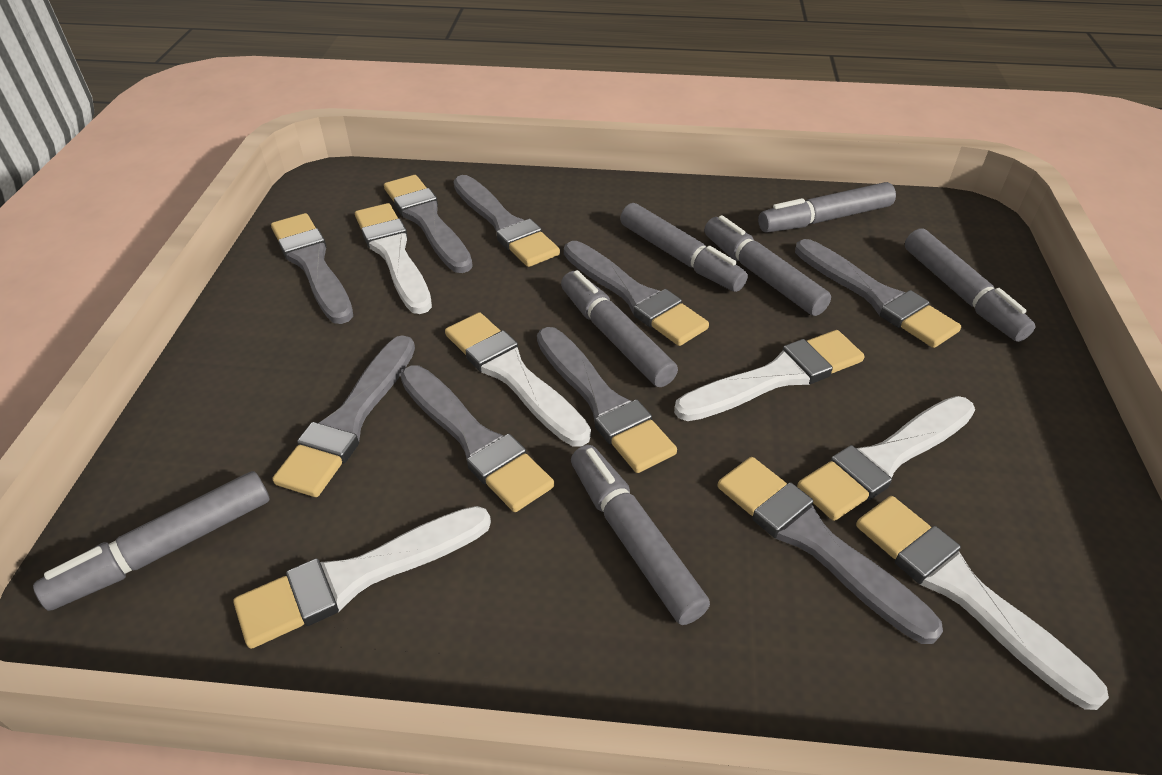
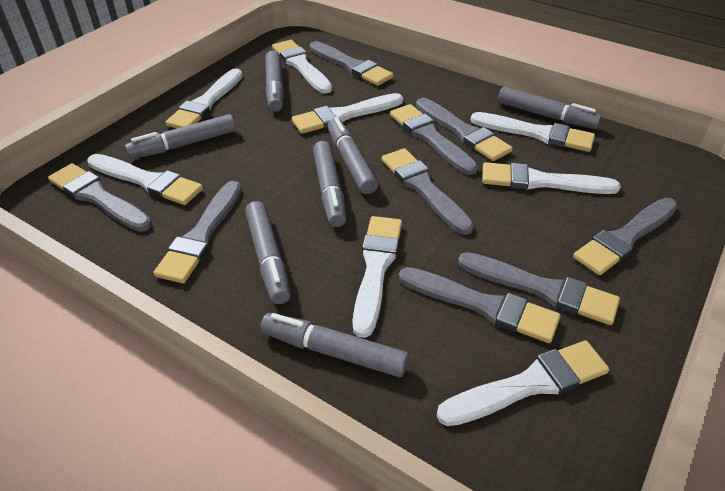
white brush: [233,506,491,649] [355,203,432,314] [445,312,591,446] [674,330,864,421] [797,396,975,521] [856,496,1109,710] = 6 -> [87,154,203,205] [166,68,243,128] [272,40,332,93] [292,93,403,134] [353,216,402,338] [437,340,609,426] [470,112,595,152] [482,162,621,194] = 8

